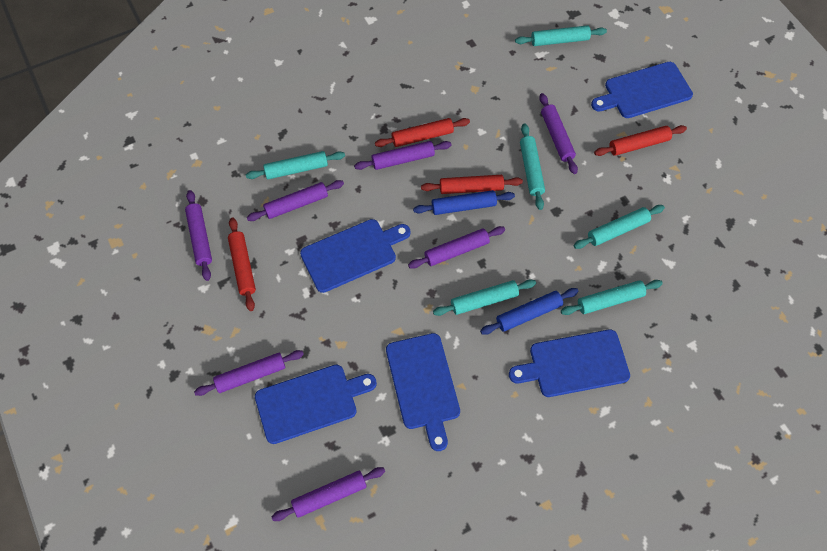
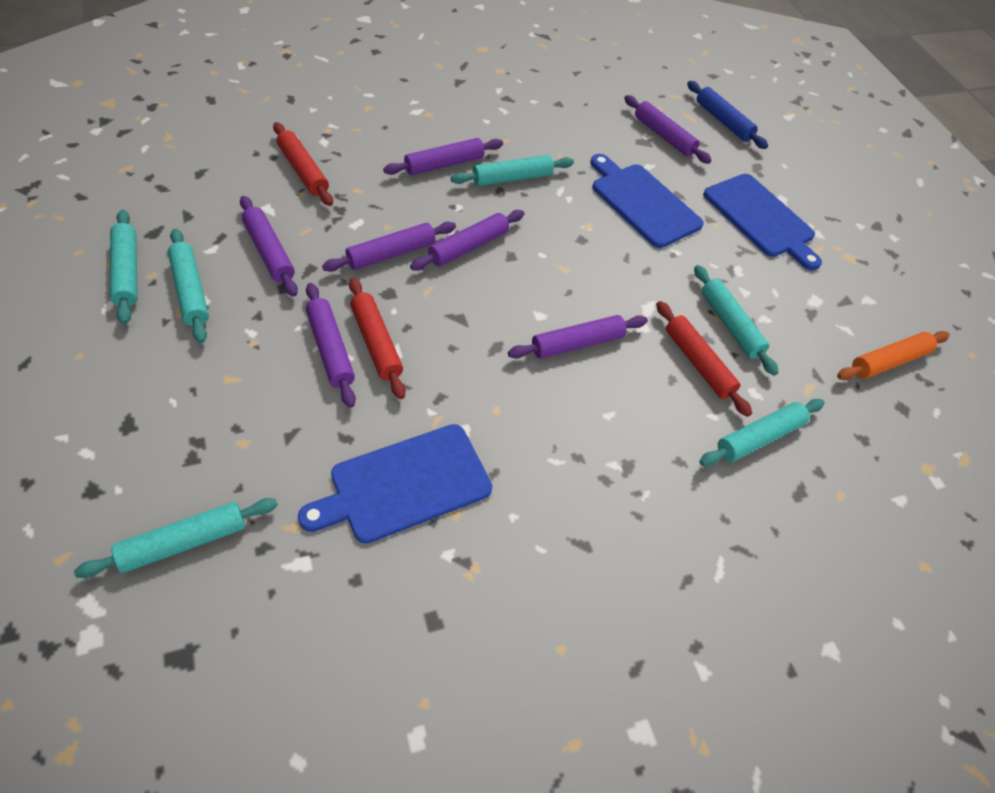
blue cutting board: [255,365,377,444] [300,219,411,293] [386,333,460,451] [509,329,630,397] [591,62,693,118] = 5 -> [298,424,492,544] [590,154,704,248] [703,174,822,270] = 3
blue rolling pin: [413,190,515,215] [480,288,579,335] = 2 -> [687,81,768,149] = 1
orange rolling pin: none = 0 -> [837,331,950,380] = 1
red rolling pin: [228,217,256,311] [375,118,470,147] [421,175,523,194] [594,125,687,156] = 4 -> [273,122,333,206] [349,278,406,399] [656,301,752,417] = 3

